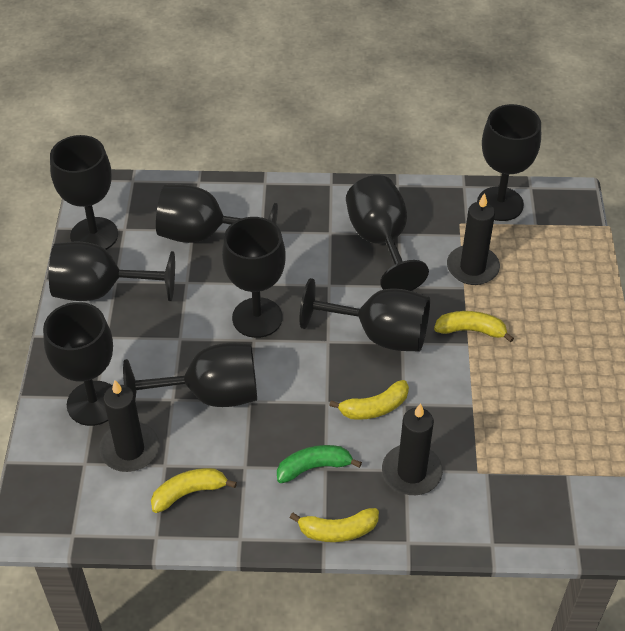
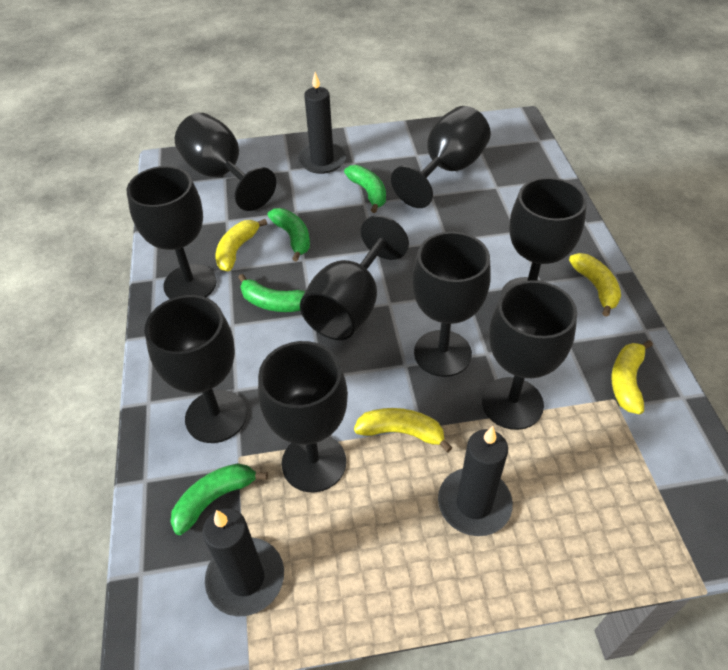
green banana: [277,445,362,483] = 1 -> [170,463,268,535] [238,274,305,312] [268,208,310,262] [344,165,386,213] = 4

